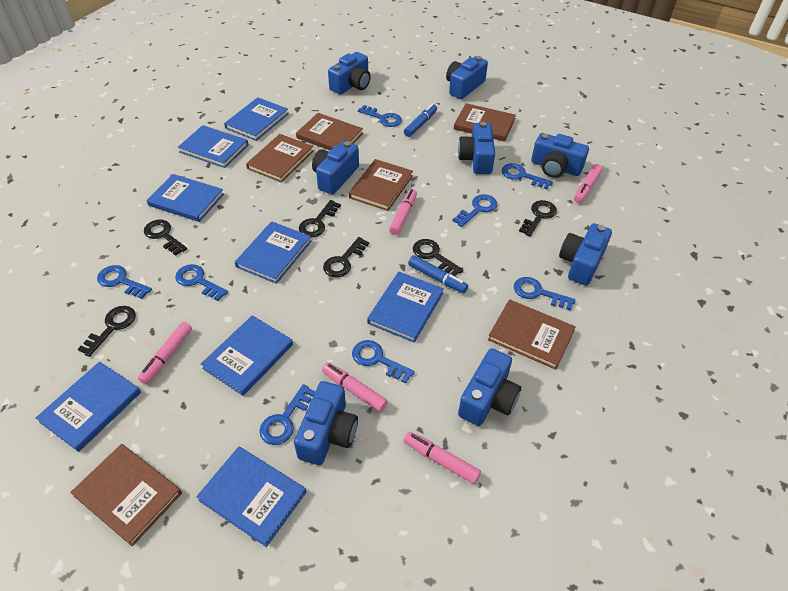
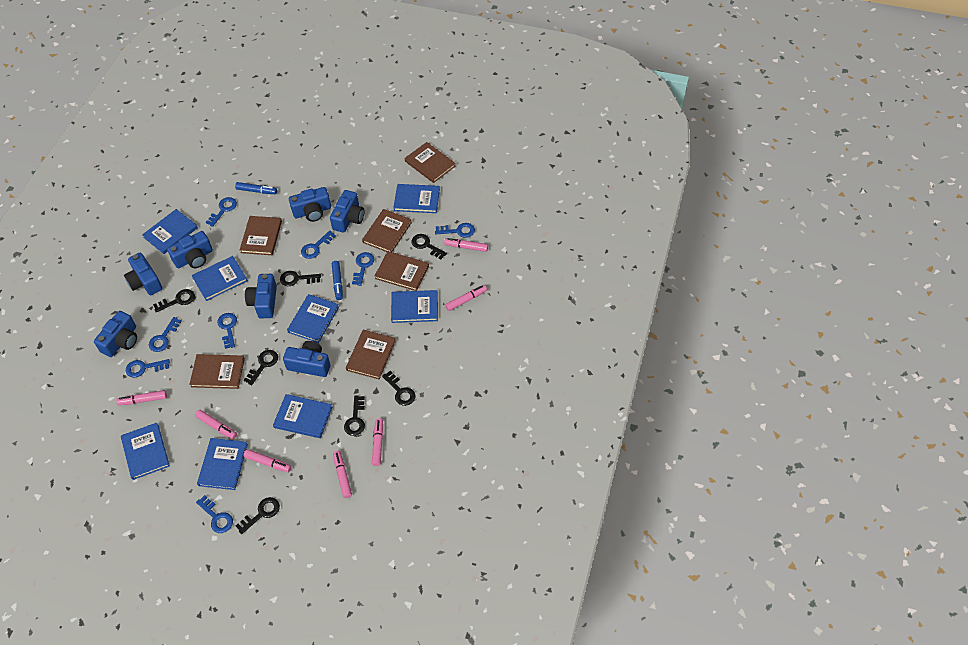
black key: [78,306,136,357] [144,220,187,256] [299,200,341,237] [323,237,369,277] [413,239,463,276] [519,200,557,236] = 6 -> [153,289,195,312] [236,497,280,534] [244,350,278,385] [280,271,321,286] [344,396,365,436] [382,371,415,406] [411,234,447,260] = 7
blue camera: [294,381,358,465] [312,141,359,194] [328,52,371,95] [446,56,488,99] [458,122,495,174] [458,348,521,426] [531,133,589,178] [559,223,612,286] = 8 -> [94,311,137,357] [124,253,163,295] [167,231,213,268] [245,274,277,318] [283,341,330,377] [289,187,331,222] [330,190,364,233] = 7
pink marker: [138,322,192,384] [322,362,388,412] [389,189,417,235] [404,432,481,484] [574,164,603,203] = 5 -> [116,390,167,405] [195,410,237,439] [244,449,291,473] [333,451,352,498] [372,419,383,466] [444,238,488,252] [445,285,487,311] = 7

